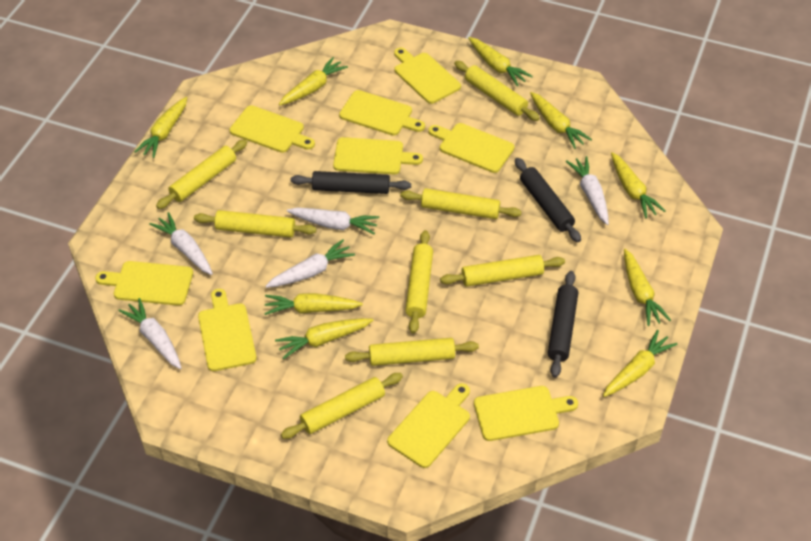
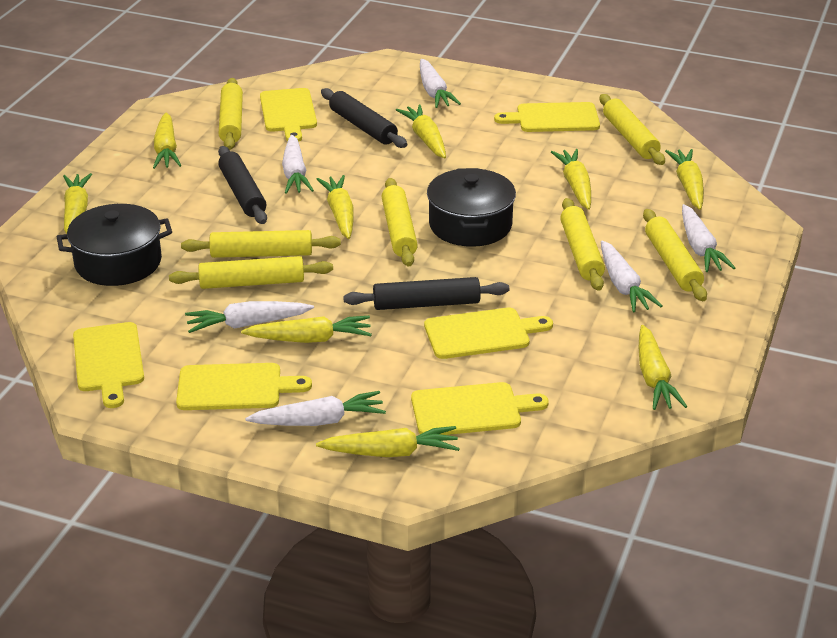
black pot: none = 0 -> [57,204,172,286] [427,168,516,247] = 2
white carrot: [118,298,181,369] [149,212,213,275] [265,239,355,288] [287,207,379,234] [566,156,609,225] = 5 -> [185,301,314,333] [245,391,386,426] [282,135,314,194] [420,59,461,108] [601,240,663,312] [682,204,735,272] = 6
yellow cutting board: [95,261,193,306] [198,289,257,371] [229,105,315,153] [333,137,423,174] [339,90,425,136] [387,383,470,468] [394,48,461,104] [428,123,514,173] [474,386,578,441] = 9 -> [73,322,144,408] [176,363,312,410] [260,88,317,142] [411,382,549,435] [424,308,553,359] [494,102,600,132] = 6
yellow rolling pin: [156,140,248,209] [194,210,317,238] [281,373,403,439] [345,338,479,366] [400,188,522,219] [405,230,433,334] [440,255,565,287] [454,61,540,121] = 8 -> [169,256,333,289] [181,230,341,258] [219,78,243,150] [381,178,418,266] [560,198,605,291] [600,94,665,165] [643,209,707,301] = 7

